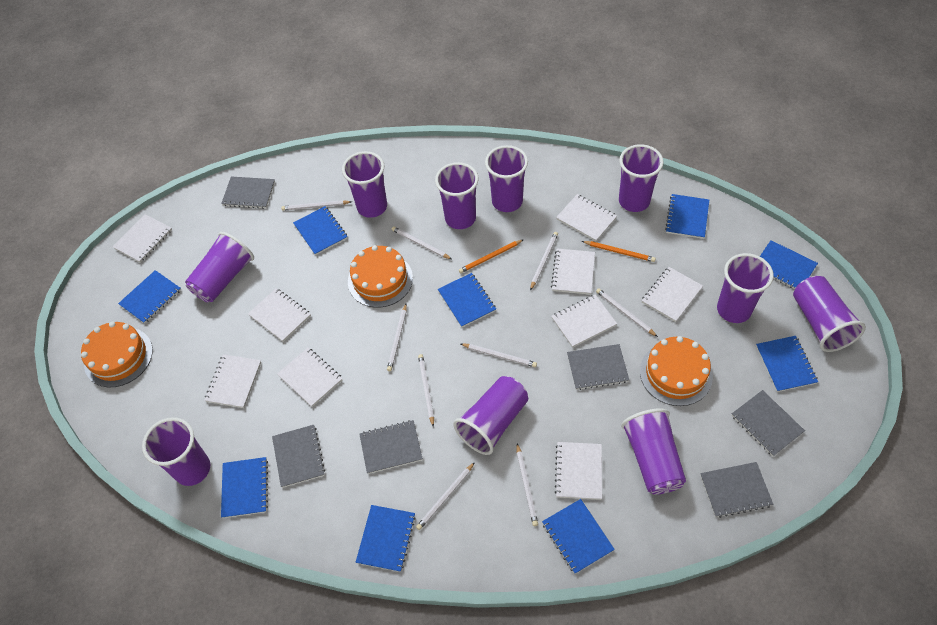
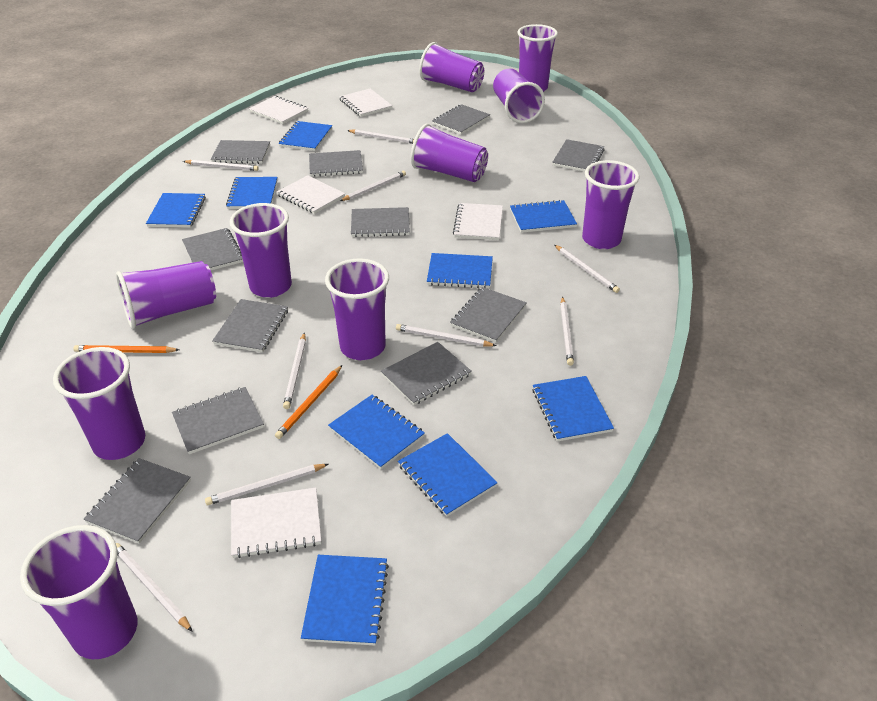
grey notebook: [221,177,275,209] [272,425,325,488] [359,420,423,474] [567,344,629,390] [700,462,774,518] [731,390,805,456] = 6 -> [84,458,191,544] [172,387,264,454] [182,228,243,270] [211,140,270,164] [212,299,288,353] [309,150,363,177] [351,207,410,237] [381,342,472,405] [432,104,490,134] [450,287,527,343] [552,139,605,172] = 11
orange cake: [81,321,153,387] [348,245,413,308] [640,336,713,406] = 3 -> none = 0
white notebook: [113,214,172,263] [204,354,261,408] [248,288,311,342] [277,348,343,407] [551,249,595,295] [551,295,617,348] [555,442,602,500] [556,194,617,241] [642,267,703,322] = 9 -> [231,487,321,558] [249,96,308,124] [277,175,345,214] [339,89,392,117] [453,203,503,240] = 5

